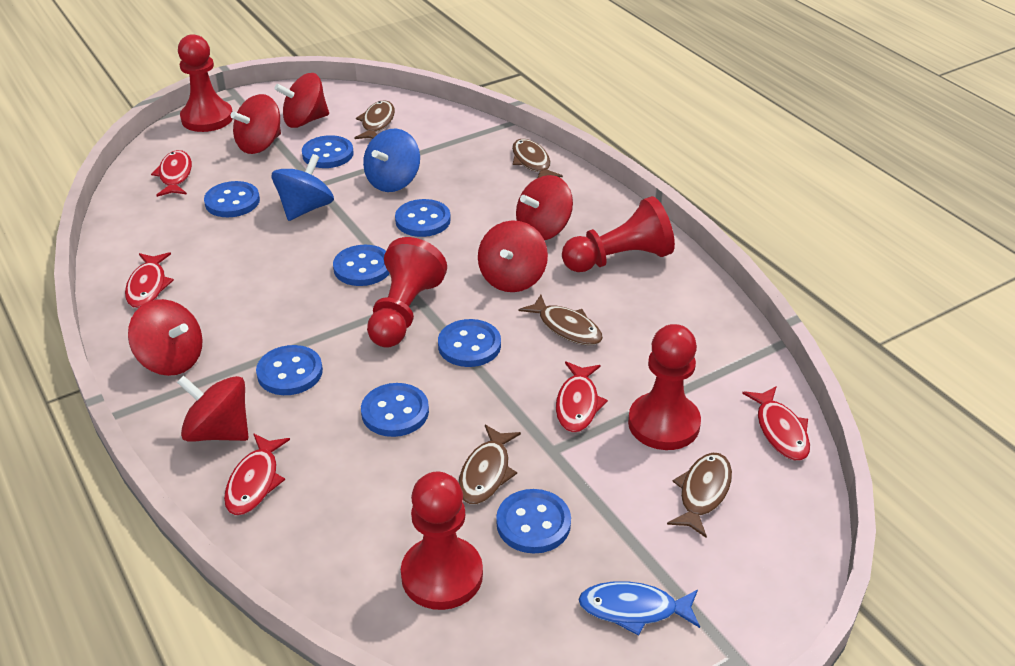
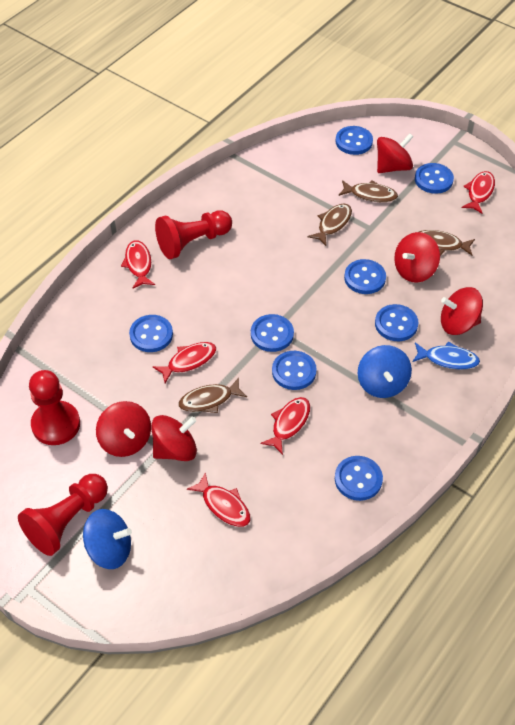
brown fish: [354,100,395,139] [459,425,521,504] [512,139,563,178] [519,295,603,345] [667,453,732,538] = 5 -> [179,378,247,413] [308,204,352,246] [338,180,398,202] [419,230,475,256] = 4
red pawn: [178,34,233,132] [367,237,447,348] [401,471,483,610] [562,196,675,272] [628,324,701,450] = 5 -> [18,474,108,556] [29,370,80,445] [155,210,232,259] = 3
red spinning top: [128,299,203,376] [177,375,249,442] [230,94,281,154] [274,73,329,128] [478,220,548,292] [516,175,573,240] = 6 -> [96,401,151,457] [151,415,197,461] [377,133,413,173] [394,232,440,283] [441,287,483,335] = 5

